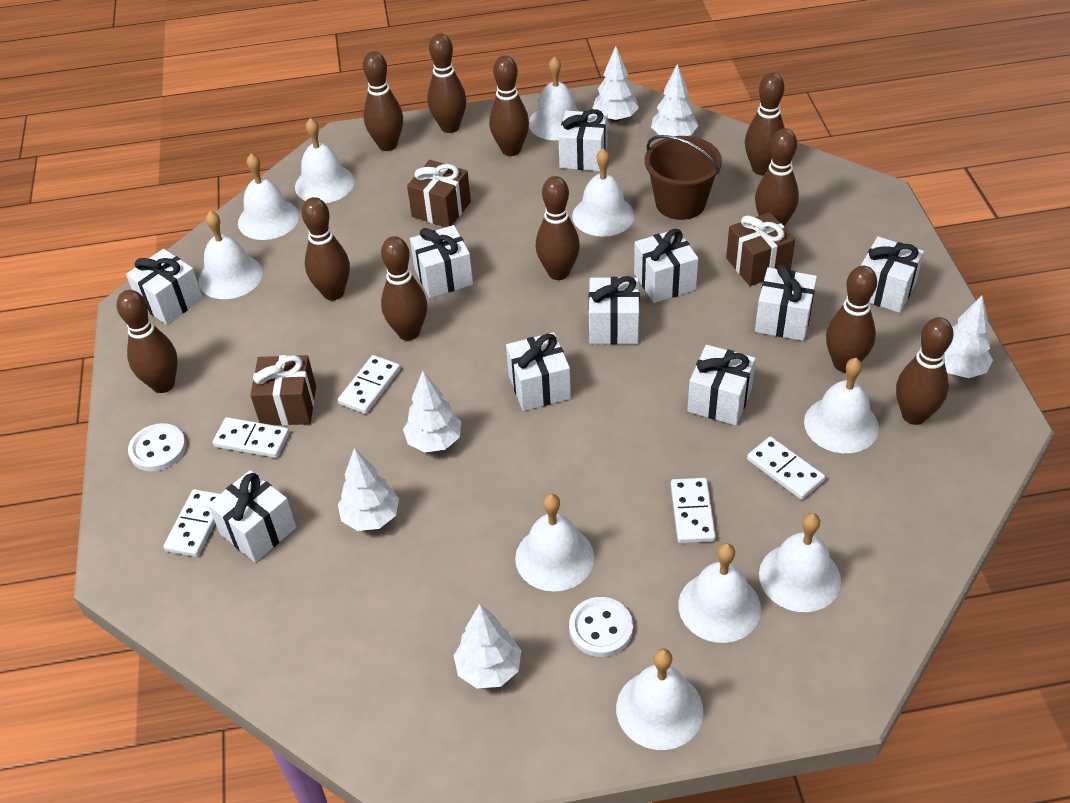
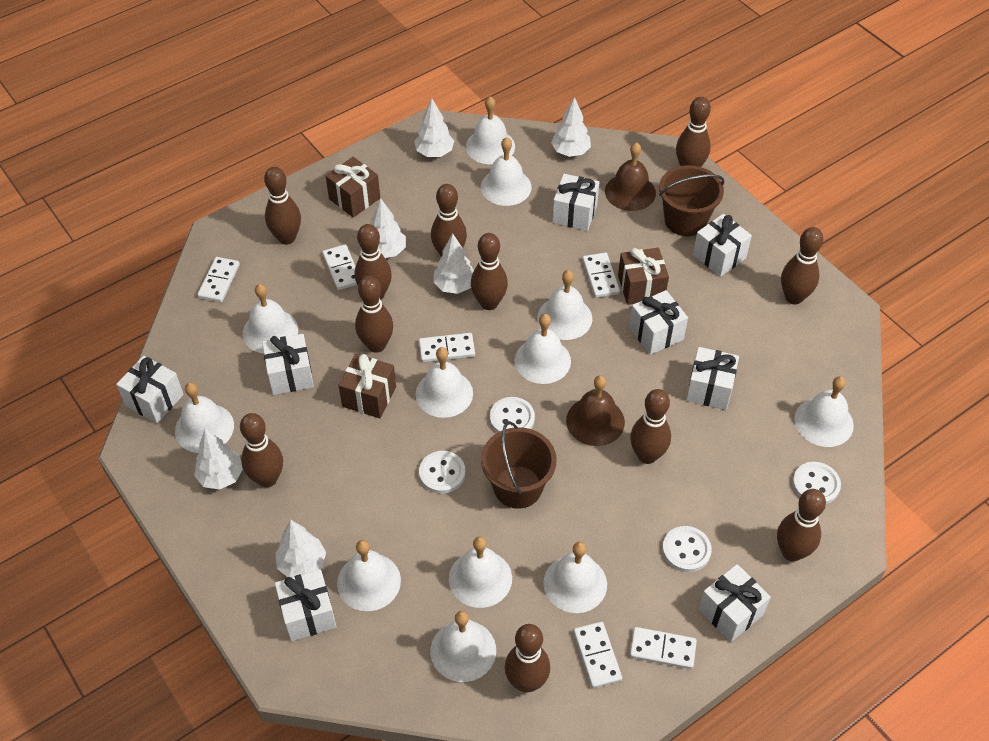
brown bell: none = 0 -> [566,375,625,446] [605,142,656,211] = 2
brown bucket: [645,135,722,220] = 1 -> [481,421,557,509] [659,165,724,236] = 2
white bell: [199,211,263,299] [238,154,299,240] [295,118,354,203] [515,494,594,592] [529,56,579,140] [572,149,635,237] [616,648,703,750] [678,543,761,643] [759,513,841,612] [804,358,879,453] = 10 -> [175,382,234,453] [243,284,298,353] [337,540,401,611] [416,347,473,418] [430,611,496,682] [449,536,512,608] [466,96,515,164] [481,137,532,206] [515,314,571,384] [537,270,593,340] [543,542,607,613] [794,376,854,447] = 12
white button: [128,423,186,472] [569,597,633,657] = 2 -> [419,451,466,494] [490,397,535,433] [662,526,712,572] [793,462,841,504] = 4
white domino: [163,489,220,557] [213,417,290,458] [338,355,401,414] [671,478,716,543] [747,436,825,500] = 5 -> [197,257,240,303] [322,244,357,290] [419,333,475,362] [573,622,622,688] [582,252,620,298] [630,627,697,669] = 6
white gift: [126,249,203,325] [208,470,296,562] [410,225,473,298] [506,332,571,411] [558,109,608,171] [589,276,640,344] [634,229,698,303] [687,345,756,425] [755,264,817,341] [861,237,924,313] = 10 -> [116,356,184,423] [262,334,314,395] [275,569,337,641] [552,174,599,231] [629,290,688,355] [686,347,739,410] [693,214,752,277] [698,564,771,642] = 8

